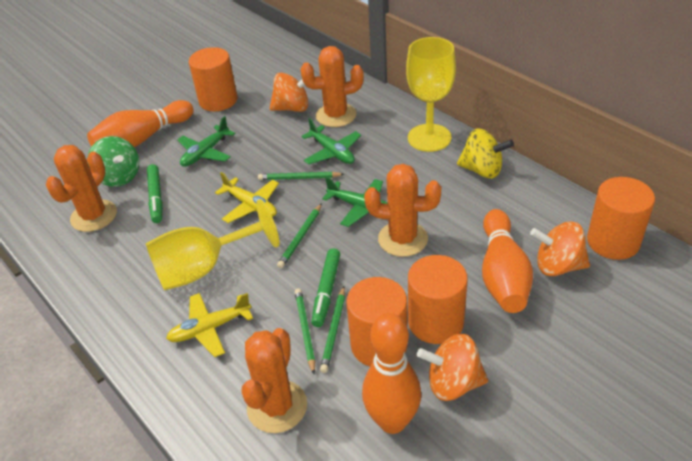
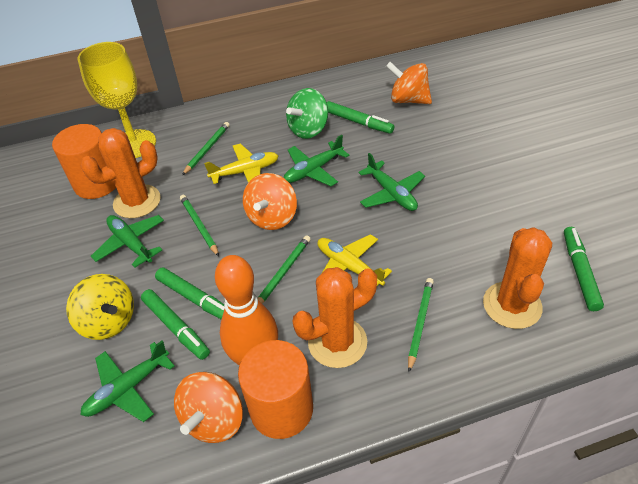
green marker: [147,164,163,223] [311,248,340,327] = 2 -> [141,289,210,360] [155,267,225,320] [327,101,394,134] [564,227,604,311] = 4
green plane: [177,116,236,167] [301,118,361,164] [322,177,388,227] = 3 -> [81,341,175,422] [91,215,164,268] [284,135,349,186] [358,153,425,211] = 4
orange bowling pin: [87,100,194,147] [362,313,421,434] [482,209,533,313] = 3 -> [215,255,278,366] = 1
orange cactus: [46,145,117,232] [242,328,307,433] [300,46,364,127] [364,164,441,257] = 4 -> [81,128,161,218] [292,267,377,368] [483,227,552,329] = 3
orange cylinder: [189,47,237,111] [346,277,407,367] [408,255,468,344] [587,177,655,260] = 4 -> [52,124,116,199] [238,340,313,439] = 2
yellow goblet: [146,199,279,290] [406,37,456,152] = 2 -> [77,42,156,158] = 1

